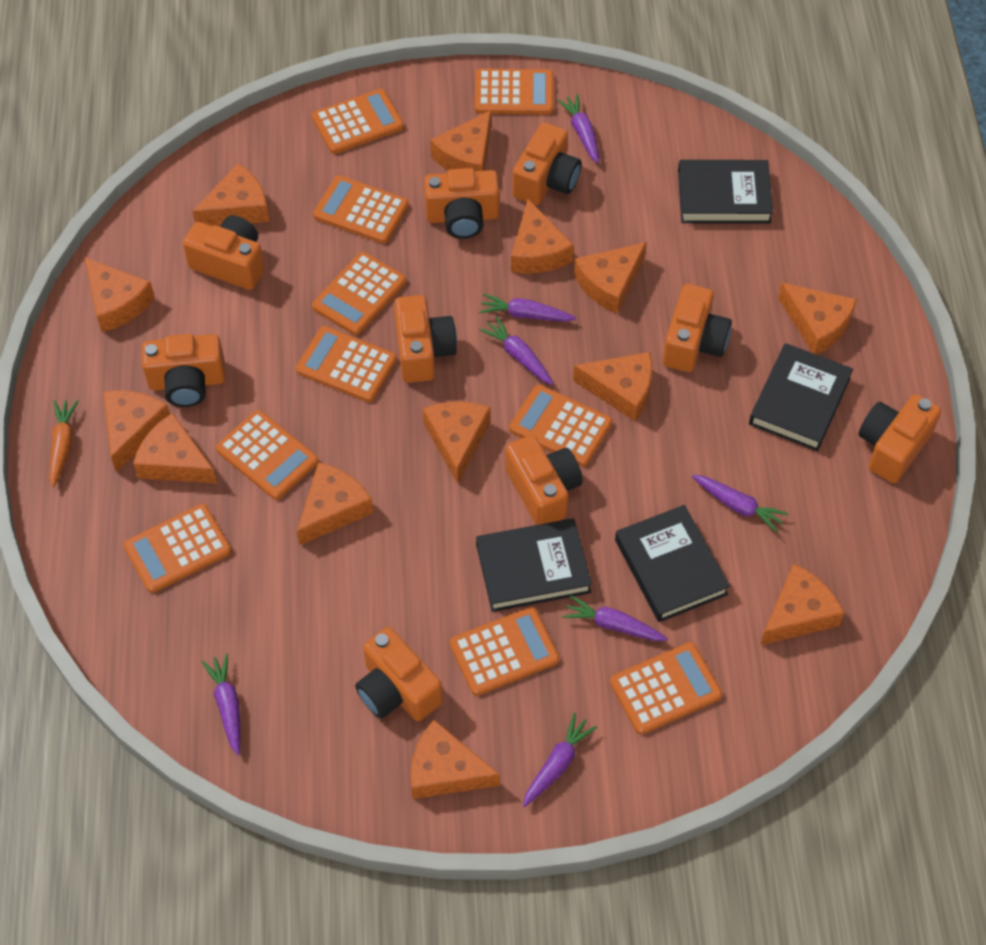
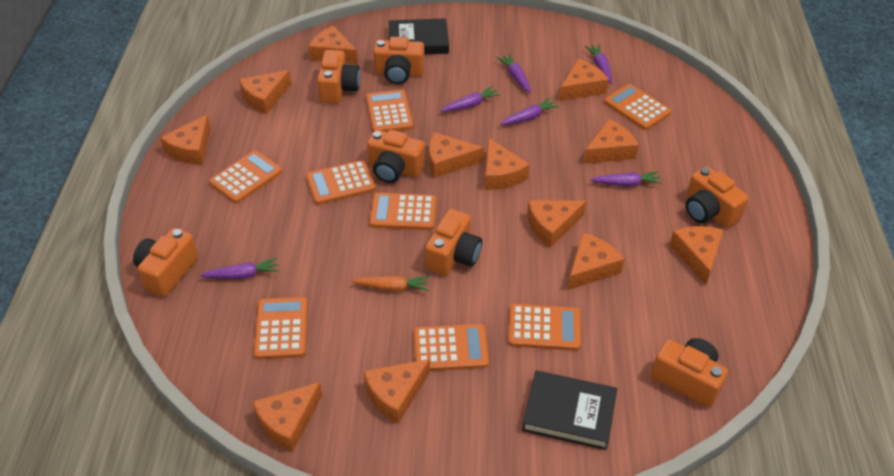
black book: [476,518,592,612] [615,505,730,622] [678,160,773,223] [749,343,853,451] = 4 -> [389,18,449,54] [522,370,617,450] = 2
orange calculator: [124,504,231,593] [216,410,319,500] [296,326,397,402] [312,89,404,154] [312,252,406,335] [313,175,409,244] [450,607,559,696] [475,69,554,114] [509,385,612,466] [610,642,722,735] = 10 -> [209,150,282,203] [254,297,308,359] [306,160,376,205] [366,90,413,132] [369,193,436,230] [413,324,489,371] [508,304,581,351] [604,84,671,130] = 8
orange camera: [142,334,226,407] [183,216,265,290] [355,627,443,721] [394,295,457,383] [424,168,499,239] [505,435,583,525] [512,123,582,205] [663,284,732,372] [858,394,941,483] = 9 -> [133,228,198,297] [317,50,360,104] [367,130,425,183] [373,37,425,84] [425,209,482,276] [651,338,728,407] [686,166,749,228] = 7
orange cheese: [84,257,155,332] [103,390,170,472] [133,413,217,483] [192,163,269,226] [297,462,373,546] [411,720,500,799] [423,402,491,484] [430,110,491,171] [511,199,574,274] [573,352,652,421] [574,242,647,314] [760,564,844,645] [778,283,857,355] = 13 -> [160,115,211,165] [239,70,291,114] [252,382,322,452] [309,26,358,64] [363,359,430,423] [429,132,484,178] [485,138,530,190] [527,200,586,248] [559,59,609,101] [568,233,624,290] [583,119,639,164] [670,226,724,285] = 12
purple carrot: [201,653,241,755] [479,293,576,322] [479,316,554,385] [523,713,597,807] [557,94,599,164] [562,595,668,641] [692,475,789,533] = 7 -> [200,258,279,279] [440,86,501,112] [497,54,531,93] [500,98,559,125] [585,44,612,84] [590,171,662,187] = 6

